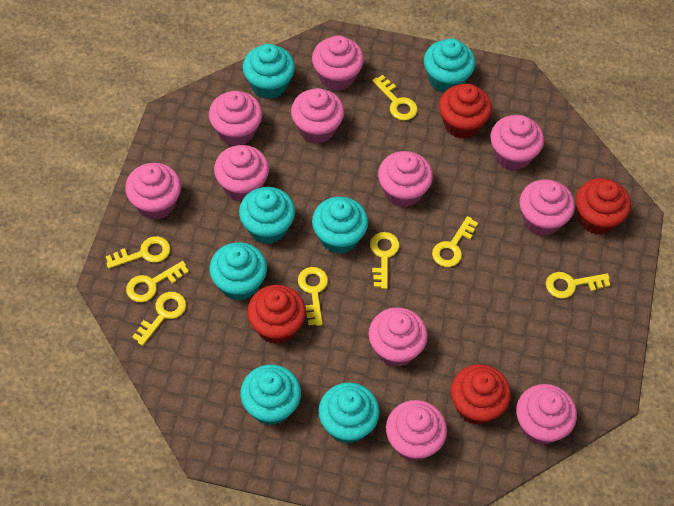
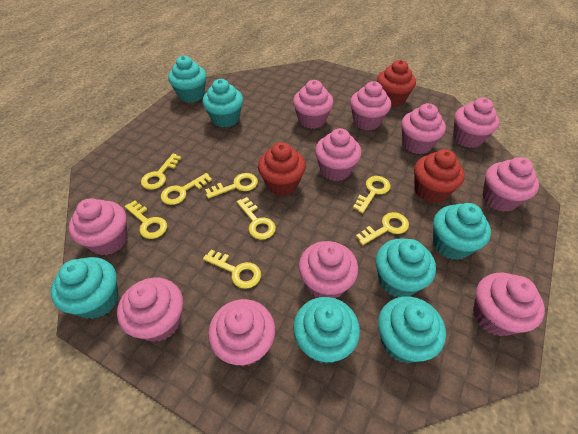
red cupcake: [247,285,306,344] [439,84,492,139] [451,364,511,425] [576,178,631,235] = 4 -> [258,142,306,196] [377,60,416,107] [414,149,465,203] = 3

